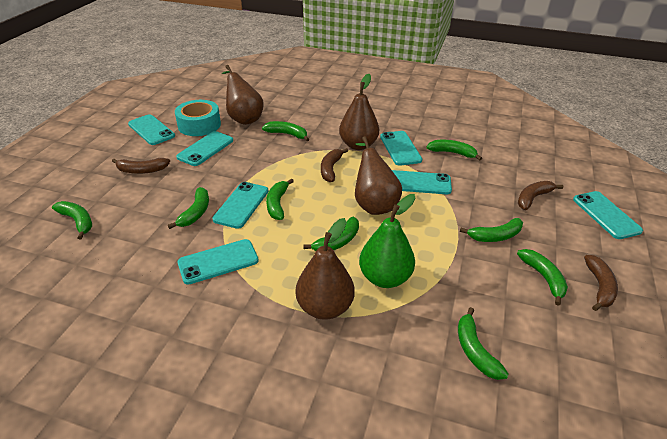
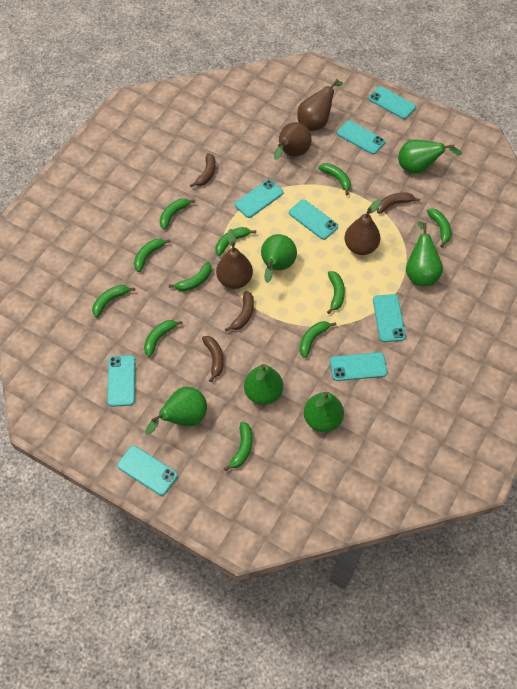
green banana: [52,201,92,240] [168,187,209,229] [262,121,309,141] [266,179,294,220] [303,217,359,251] [426,140,482,161] [458,307,509,380] [460,218,523,242] [517,249,568,306] = 9 -> [92,285,135,317] [134,239,170,272] [144,320,183,357] [160,198,195,230] [169,262,212,291] [216,227,256,256] [224,422,252,471] [300,321,337,358] [318,163,351,195] [327,271,345,314] [427,208,451,248] = 11
green pear: [359,194,415,288] = 1 -> [145,386,207,435] [244,364,283,405] [261,234,297,283] [304,392,344,432] [398,140,462,174] [406,221,443,286] = 6
turquoise phone: [128,114,175,145] [176,131,233,166] [177,239,259,285] [213,182,269,229] [380,131,422,166] [392,170,452,194] [573,191,643,239] = 7 -> [107,355,135,407] [117,446,178,496] [235,180,283,218] [289,199,338,240] [330,352,387,381] [337,120,385,154] [368,87,416,119] [373,294,406,342] = 8
turquoise tape: [175,100,221,136] = 1 -> none = 0

